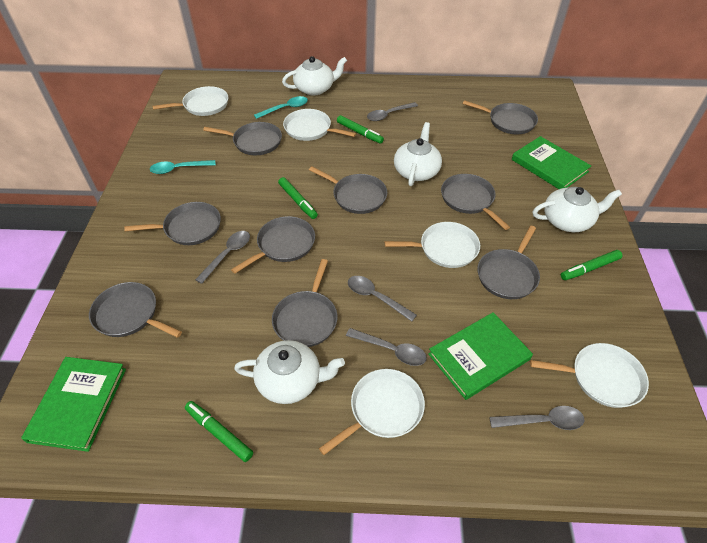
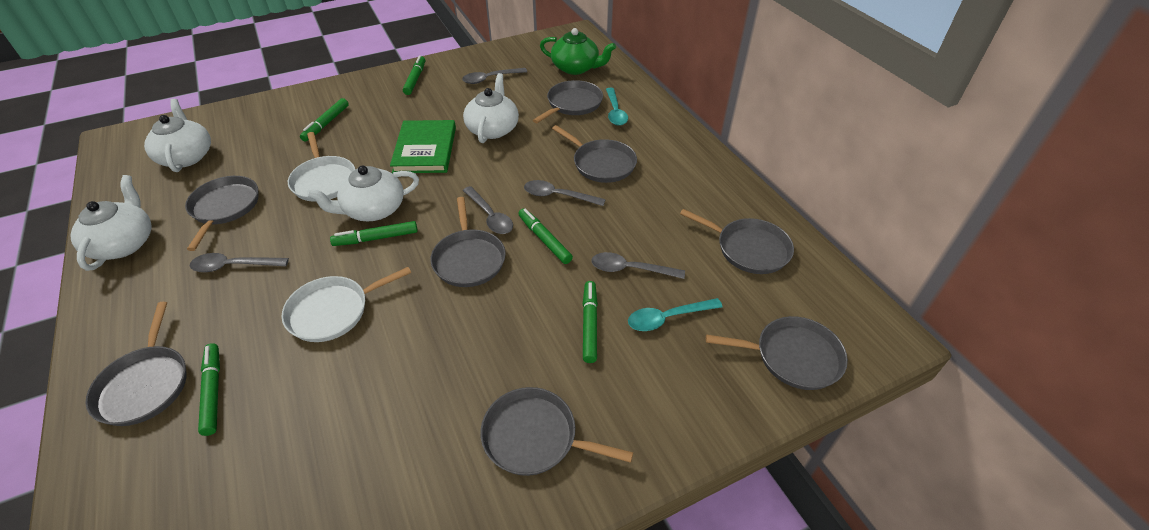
green book: [21,357,126,452] [428,312,533,400] [512,136,591,189] = 3 -> [390,120,456,173] = 1
green marker: [185,401,253,462] [278,177,318,219] [337,115,384,144] [561,250,622,280] = 4 -> [198,343,220,436] [300,98,349,142] [330,221,418,246] [403,55,425,95] [518,208,573,264] [583,281,598,363] = 6
green teapot: none = 0 -> [540,28,616,75] = 1
grey pan: [89,282,182,338] [124,202,221,245] [203,122,282,155] [231,216,315,274] [272,259,338,347] [309,166,387,214] [441,174,510,230] [463,100,538,134] [477,226,540,299] = 9 -> [85,302,187,426] [185,176,258,251] [430,197,506,287] [480,387,633,476] [533,80,603,123] [552,125,637,183] [680,209,794,274] [706,316,848,390] = 8
white pan: [153,86,228,116] [283,109,356,141] [319,369,425,455] [385,222,480,268] [530,343,649,408] = 5 -> [282,267,411,342] [288,132,355,202] = 2

